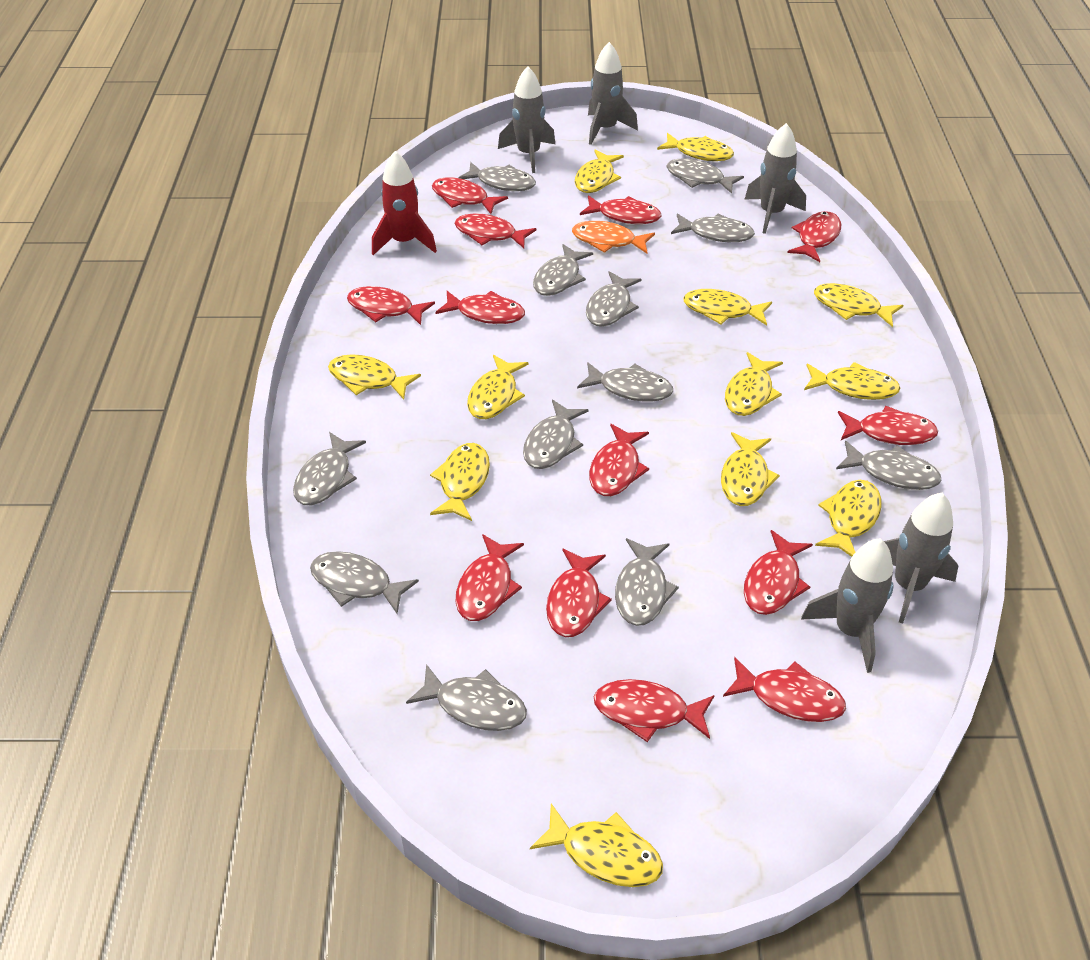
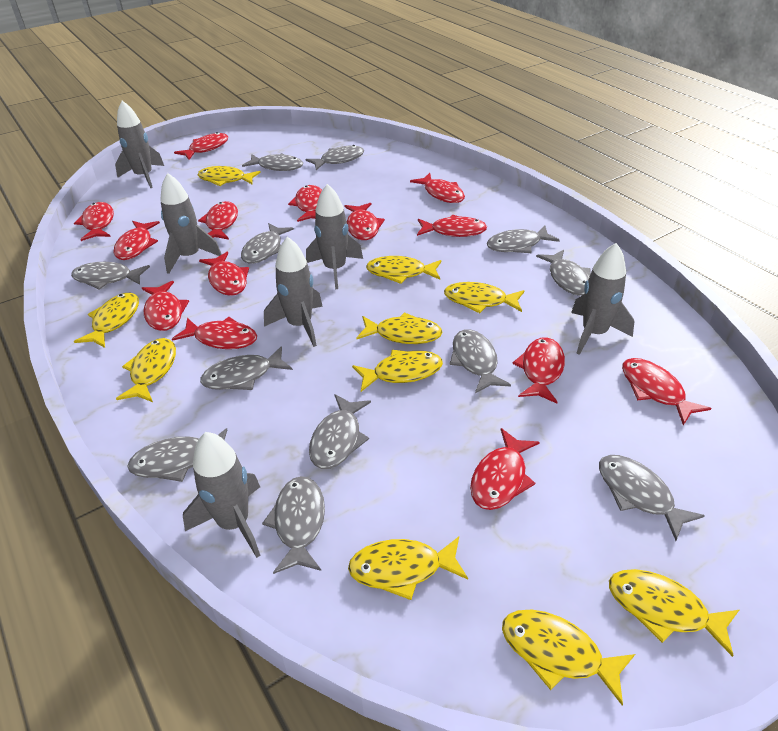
grey rocket: [498,66,555,173] [588,42,638,145] [745,123,806,234] [801,538,894,673] [884,493,958,623] = 5 -> [115,101,164,188] [160,173,222,274] [183,432,261,558] [264,237,323,347] [306,184,363,289] [571,243,635,355] = 6
orange fish: [572,221,655,253] = 1 -> none = 0
red fish: [347,286,435,325] [432,177,508,214] [435,291,525,324] [455,213,537,248] [456,534,524,621] [546,548,612,637] [580,195,661,224] [589,424,649,496] [594,679,714,742] [723,657,846,722] [744,530,813,615] [787,211,841,262] [838,406,938,445] = 13 -> [74,202,114,241] [113,221,160,260] [142,281,189,331] [172,317,257,349] [174,132,228,160] [198,201,238,240] [199,252,249,296] [288,185,322,222] [344,203,385,240] [410,173,465,203] [417,215,487,237] [470,428,540,510] [512,338,565,403] [622,358,711,425] = 14
red rocket: [372,151,437,255] = 1 -> none = 0
yellow fish: [328,354,421,400] [430,443,490,521] [467,355,529,419] [530,803,663,887] [575,150,624,193] [657,133,734,161] [683,289,772,325] [721,432,780,506] [725,352,783,416] [804,362,901,400] [814,283,903,327] [815,480,882,557] = 12 -> [74,293,139,348] [116,338,176,402] [198,166,261,186] [348,536,468,600] [352,350,443,392] [356,312,443,344] [366,256,442,284] [444,282,525,313] [502,609,635,705] [609,569,739,657] = 10

